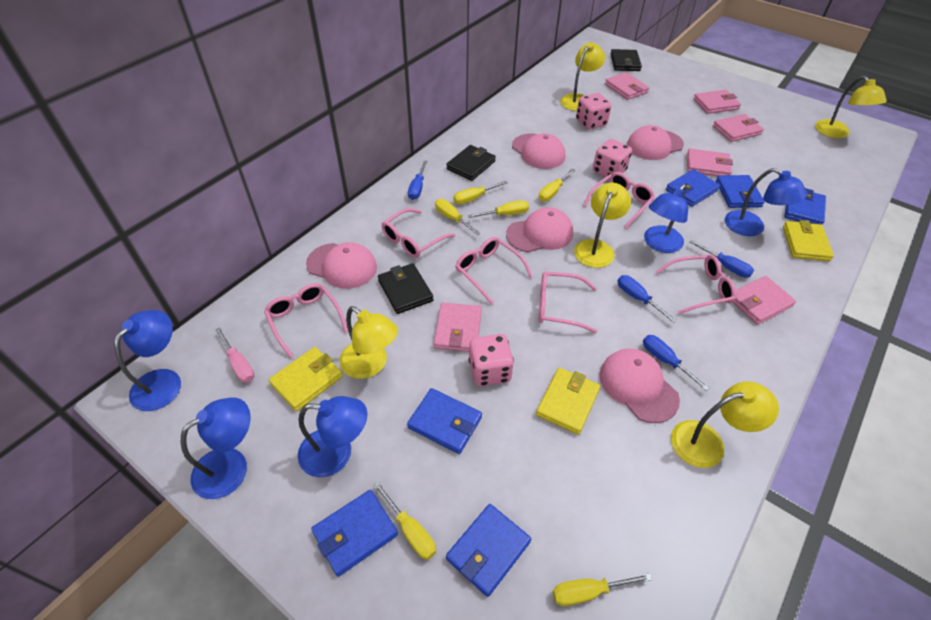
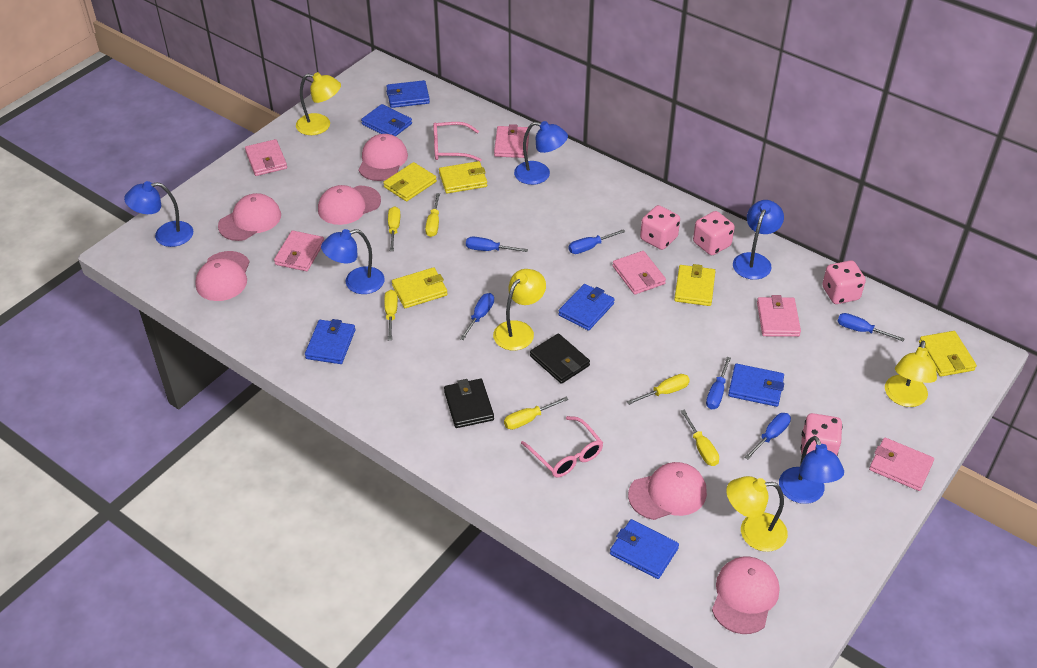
black wallet: [378,263,434,314] [446,145,496,181] [610,49,642,71] = 3 -> [444,379,494,428] [530,333,590,384] = 2
blue screwdriver: [408,160,427,200] [617,275,677,323] [643,335,709,391] [689,240,754,278] = 4 -> [460,293,494,340] [466,237,528,252] [569,229,626,254] [706,357,731,409] [744,413,791,460] [837,313,905,341] = 6
pink cap: [306,242,377,289] [506,207,573,252] [512,133,565,169] [599,349,680,423] [627,125,684,160] = 5 -> [195,251,250,301] [218,193,281,241] [318,185,381,225] [359,134,408,181] [628,462,707,520] [712,557,779,634] = 6
pink dice: [469,334,514,386] [576,93,612,130] [593,139,632,177] = 3 -> [640,205,680,250] [693,211,735,255] [800,413,842,456] [822,260,866,304] = 4
pink glasses: [264,283,348,359] [382,208,455,258] [456,237,533,305] [539,272,597,333] [583,172,655,229] [656,255,736,314] = 6 -> [433,122,482,161] [521,416,603,477] = 2
pink screwdriver: [215,327,255,383] = 1 -> none = 0
yellow lamp: [339,306,398,379] [560,42,605,111] [574,183,631,268] [671,381,779,468] [815,76,887,138] = 5 -> [296,72,341,135] [493,269,546,351] [726,476,788,552] [885,340,937,407] = 4
yellow wallet: [269,347,343,411] [536,368,600,435] [783,220,834,261] = 3 -> [383,162,437,202] [392,267,448,308] [439,161,487,194] [674,264,715,306] [919,331,977,377] = 5

